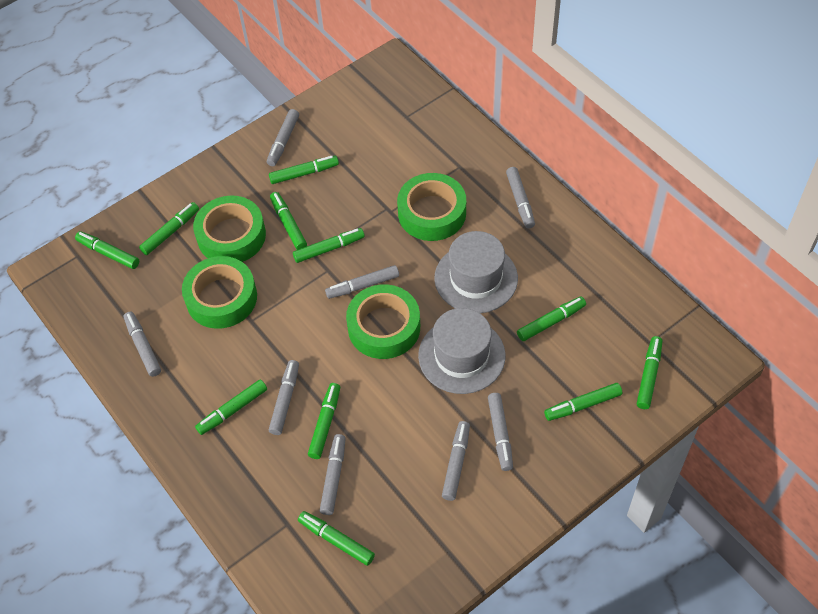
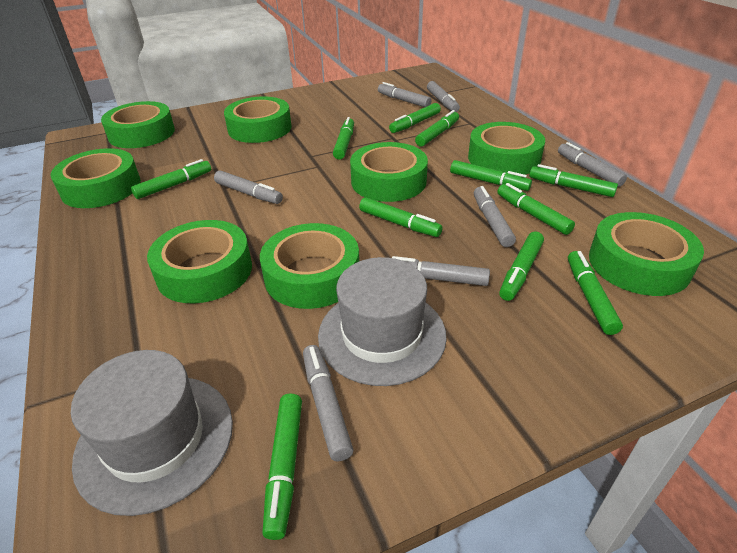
green tape: [182,256,257,329] [193,196,266,262] [346,285,420,359] [397,173,466,241] = 4 -> [51,148,141,208] [101,101,175,148] [147,220,252,303] [224,96,292,143] [260,223,359,309] [350,142,428,202] [468,122,545,175] [589,212,704,296] = 8
grey marker: [124,312,161,377] [267,109,299,166] [269,360,299,435] [320,434,346,515] [325,265,399,299] [442,421,470,501] [488,393,513,471] [506,167,535,229] = 8 -> [214,171,283,204] [303,345,353,462] [378,82,431,107] [392,256,490,286] [427,81,460,112] [474,186,516,247] [558,142,627,187] = 7

